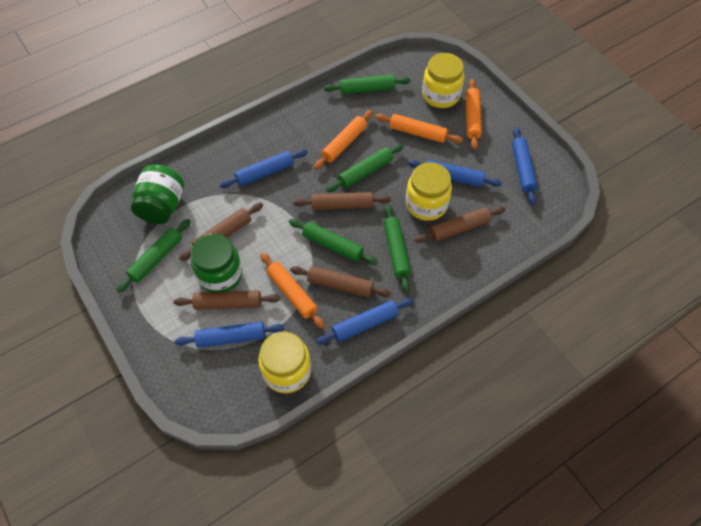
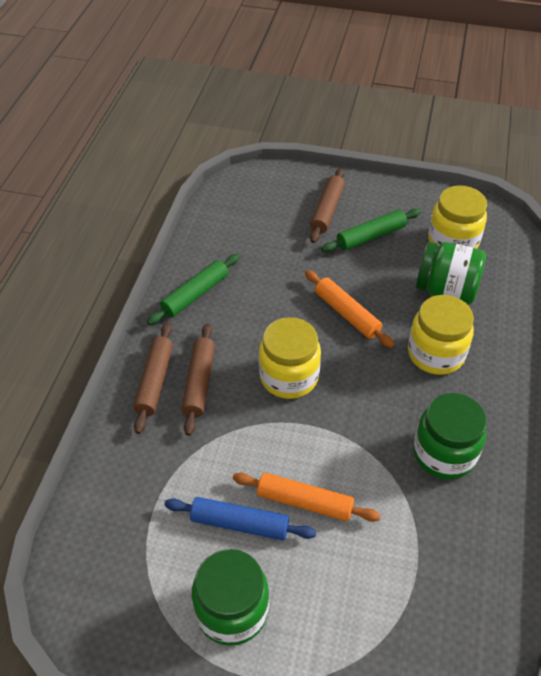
blue rolling pin: [175,322,284,348] [220,149,308,188] [316,298,414,345] [408,159,502,187] [512,127,538,205] = 5 -> [165,497,317,540] = 1
brown rolling pin: [173,290,280,310] [179,203,263,261] [290,266,391,297] [294,192,391,210] [415,206,505,243] = 5 -> [133,322,173,434] [181,323,215,436] [310,168,345,243] = 3
green jar: [131,164,184,224] [191,234,242,292] = 2 -> [192,549,269,646] [413,393,487,480] [416,242,486,304] = 3
green rolling pin: [116,219,191,293] [289,219,378,265] [324,75,411,94] [327,144,404,192] [384,205,411,293] = 5 -> [147,254,240,325] [321,208,421,252] = 2
orange rolling pin: [260,253,325,329] [314,110,373,170] [375,114,463,143] [466,79,482,150] = 4 -> [233,472,381,522] [305,270,395,348] = 2

